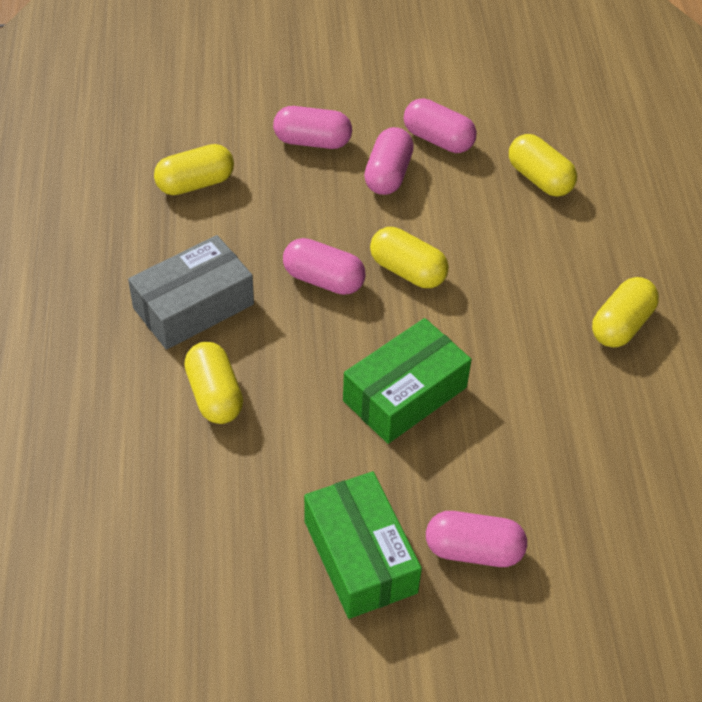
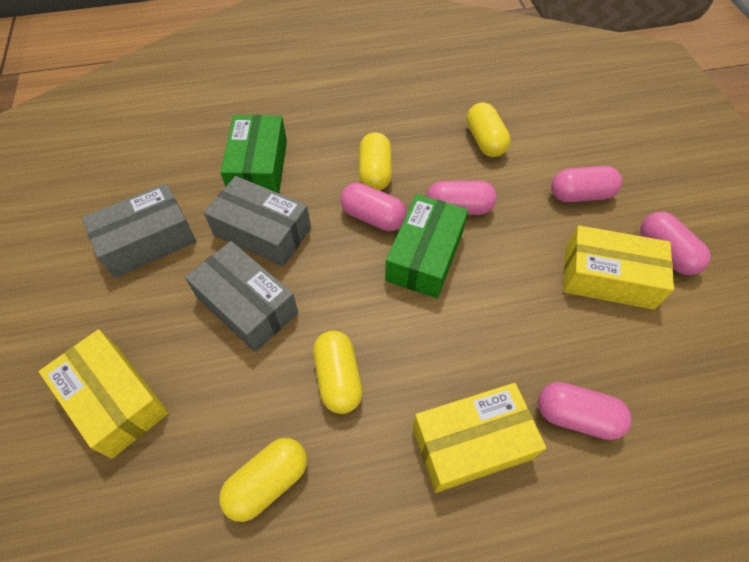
grey box: [128,235,254,350] = 1 -> [82,183,197,278] [185,241,298,352] [204,176,311,267] = 3
yellow box: none = 0 -> [39,329,169,459] [412,383,546,493] [563,225,674,310] = 3
yellow capsule: [154,144,234,195] [184,342,243,424] [370,227,449,288] [509,134,577,197] [592,277,659,348] = 5 -> [219,438,307,522] [313,331,363,414] [359,132,392,191] [467,102,511,157] = 4

